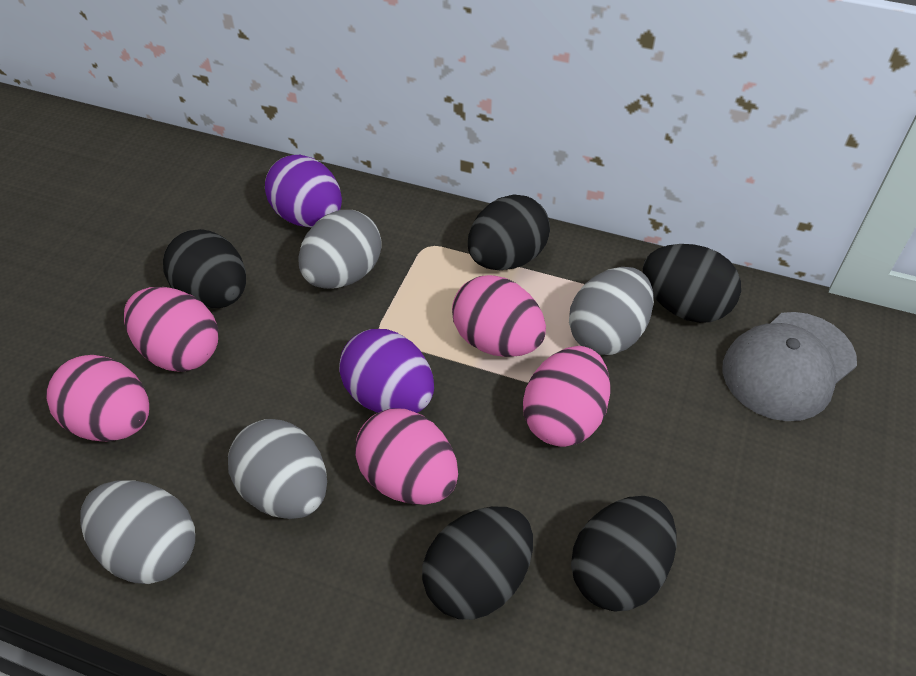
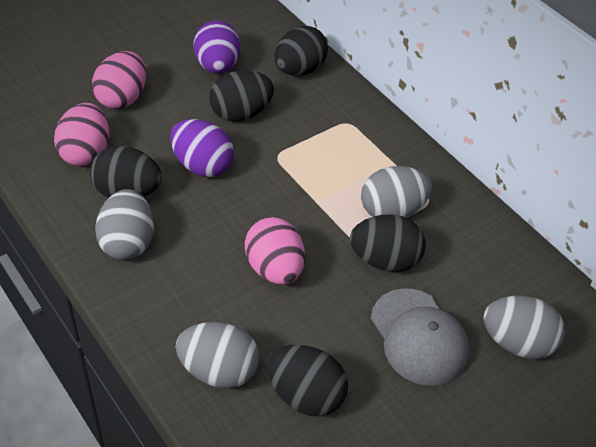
pink egg: [46,355,149,442] [124,287,218,372] [355,408,458,505] [452,275,546,357] [523,346,610,447] = 5 -> [54,103,109,166] [92,51,146,109] [245,217,305,285] = 3

